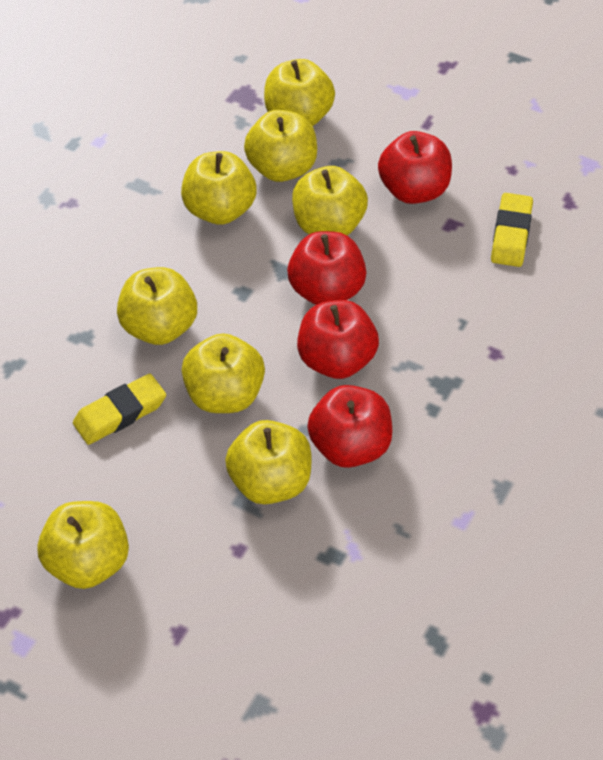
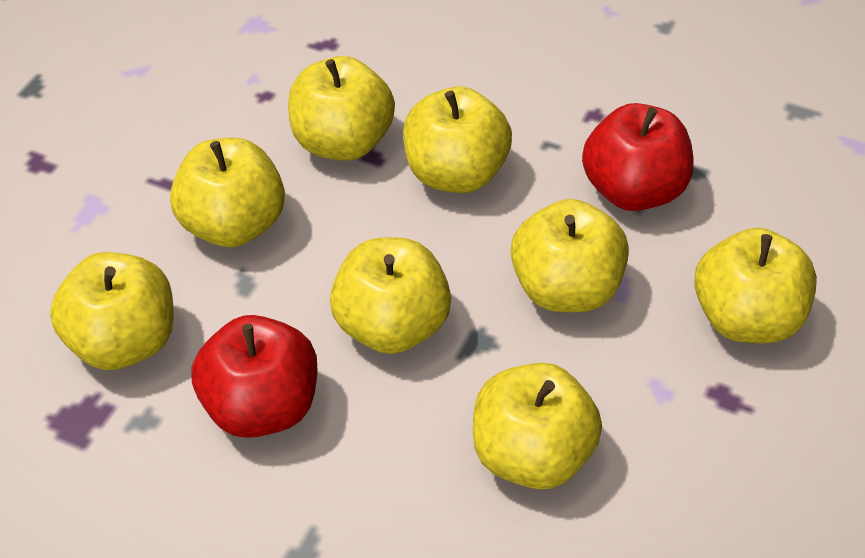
red apple: [287,231,366,305] [297,300,379,379] [307,385,392,468] [378,131,452,204] = 4 -> [191,315,317,438] [582,103,694,211] = 2
yellow eraser: [73,374,166,445] [491,193,533,267] = 2 -> none = 0

